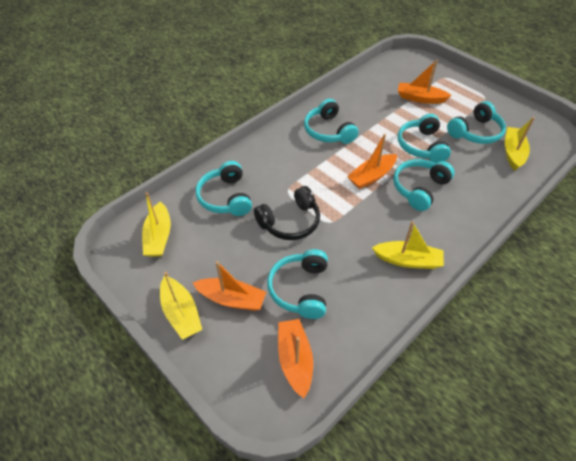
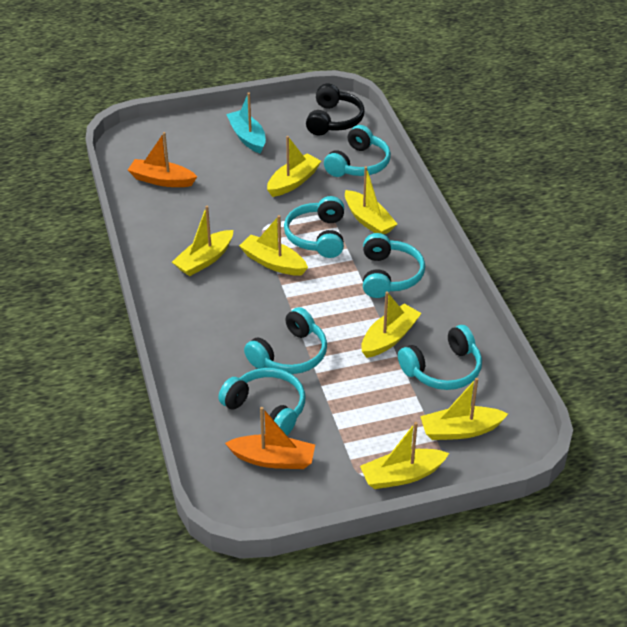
orange boat: [193,261,266,311] [278,319,313,398] [347,134,397,189] [398,60,452,104] = 4 -> [128,132,197,187] [225,407,315,469] = 2
turquoise boat: none = 0 -> [226,92,266,154] = 1
yellow boat: [142,192,171,257] [160,272,202,340] [372,222,444,269] [505,117,535,171] = 4 -> [172,206,233,276] [239,215,308,276] [267,136,321,197] [345,166,397,234] [360,422,449,489] [361,291,422,358] [420,378,508,440] = 7

